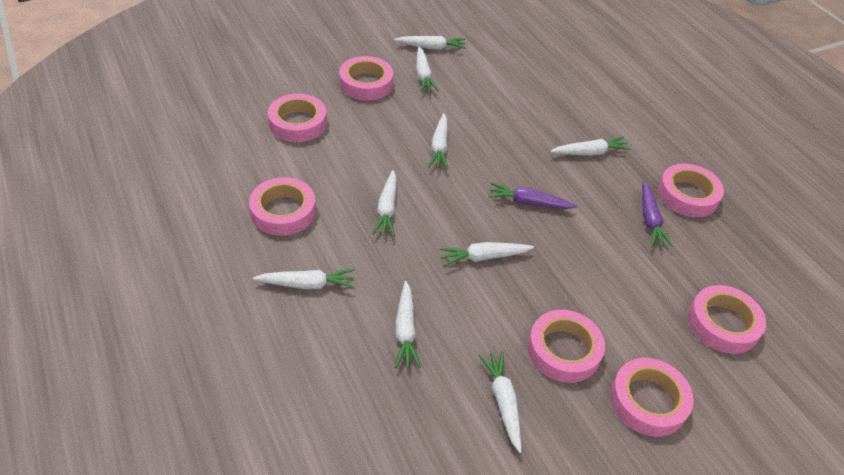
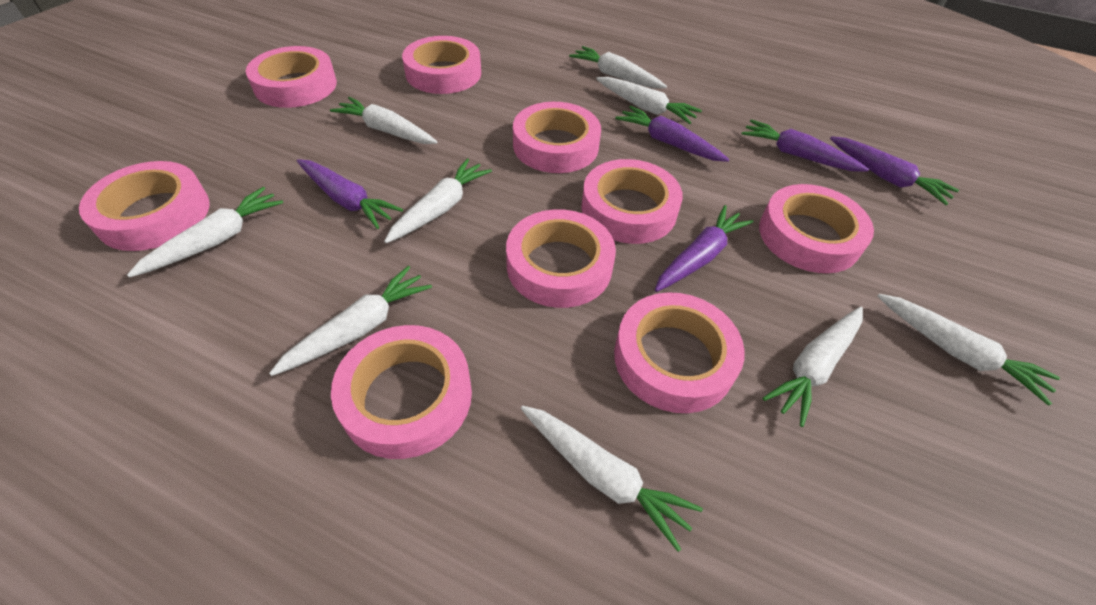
pink tape: [249,177,316,236] [268,94,327,142] [339,56,393,100] [528,310,605,383] [610,358,694,437] [658,163,724,217] [688,285,766,354] = 7 -> [79,161,210,251] [246,46,337,108] [331,325,472,459] [402,36,481,94] [506,209,616,308] [513,102,601,173] [581,159,683,244] [614,292,745,413] [759,184,874,273] = 9
purple carrot: [488,183,577,209] [642,181,673,247] = 2 -> [297,159,403,229] [615,106,729,162] [655,205,754,292] [742,119,869,172] [830,136,959,205] = 5

